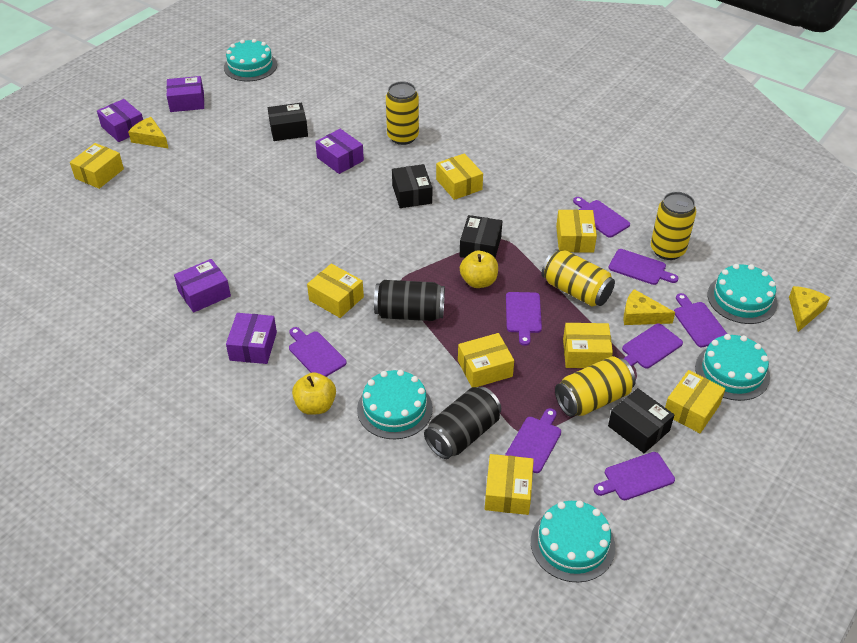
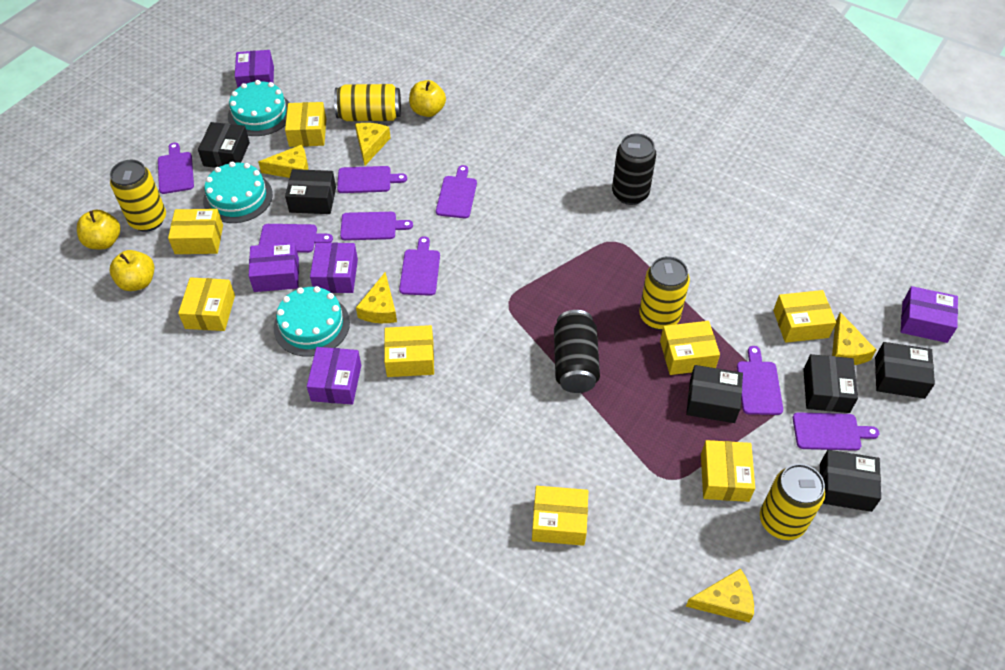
black box: [268,103,308,141] [392,164,432,208] [460,215,502,258] [608,388,674,453] = 4 -> [198,122,250,168] [285,169,336,214] [686,365,743,423] [803,354,858,413] [820,450,881,512] [875,342,935,399] = 6
turquoise cake: [224,39,277,81] [357,370,433,439] [531,500,615,582] [695,334,770,401] [708,264,777,324] = 5 -> [203,162,273,223] [228,80,289,136] [274,286,350,357] = 3
yellow apple: [292,372,336,415] [460,251,498,288] = 2 -> [77,209,120,249] [110,250,154,291] [409,80,446,117] = 3
yellow cheese: [128,117,168,148] [623,289,675,325] [789,286,830,332] = 3 -> [258,145,308,178] [355,123,391,166] [356,272,397,323] [686,568,754,622] [832,312,876,365] = 5

